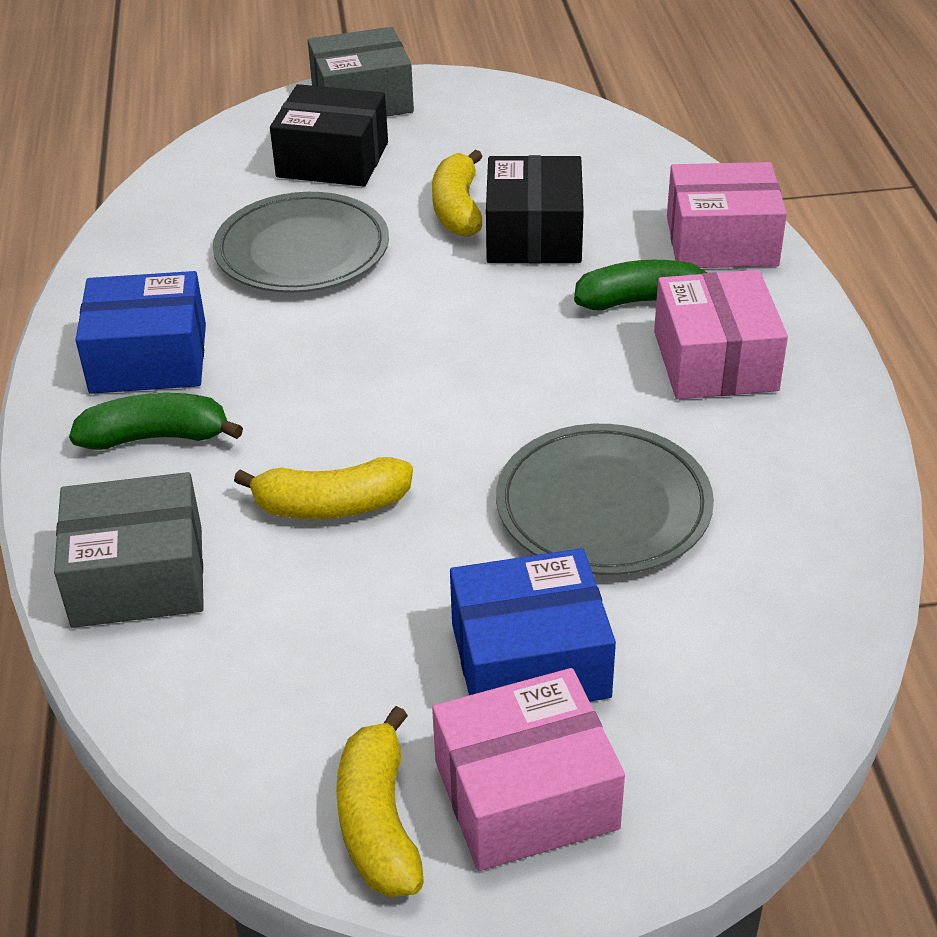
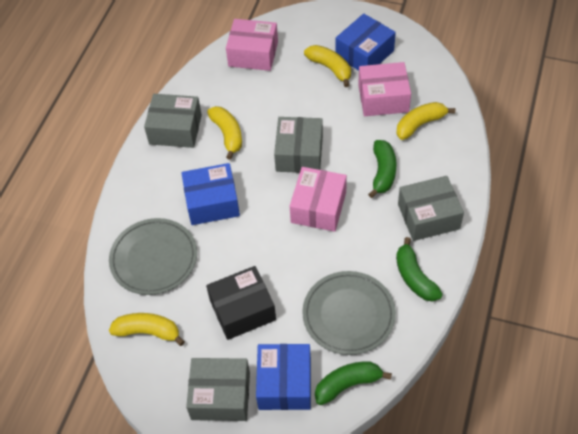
black box: [270,84,388,187] [486,155,584,263] = 2 -> [206,266,276,340] = 1
blue box: [75,271,206,394] [450,548,616,702] = 2 -> [181,163,240,225] [256,344,311,410] [336,13,396,71] = 3
green banana: [69,393,243,450] [574,260,707,311] = 2 -> [315,361,392,405] [368,140,396,198] [396,237,443,301] = 3
grey box: [54,472,204,628] [308,27,414,116] = 2 -> [144,94,202,148] [186,358,250,421] [274,117,323,173] [398,176,464,241] = 4
yellow banana: [234,457,413,519] [336,706,424,897] [432,150,483,237] = 3 -> [109,313,185,346] [207,106,242,160] [304,45,351,87] [396,102,455,140] = 4

